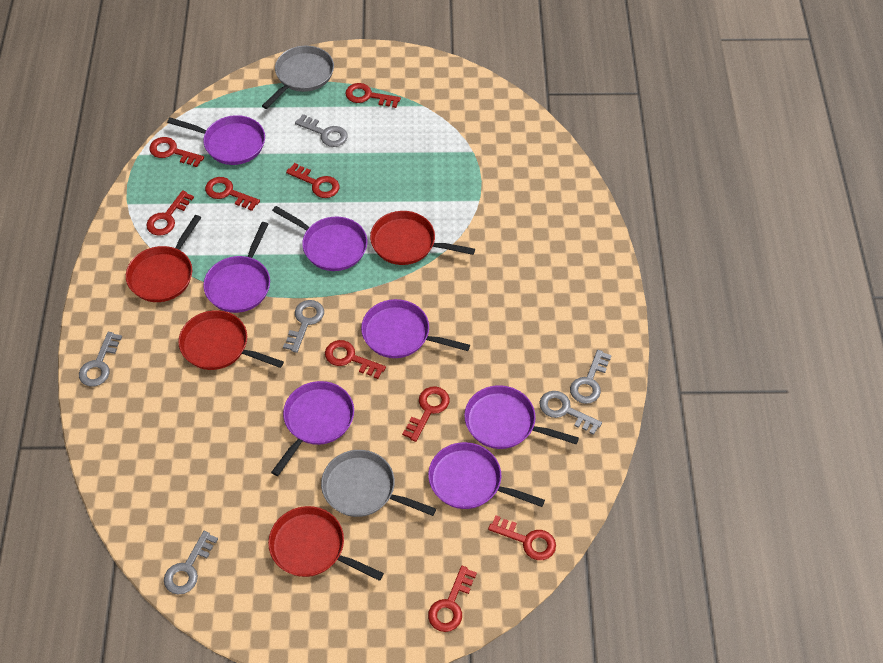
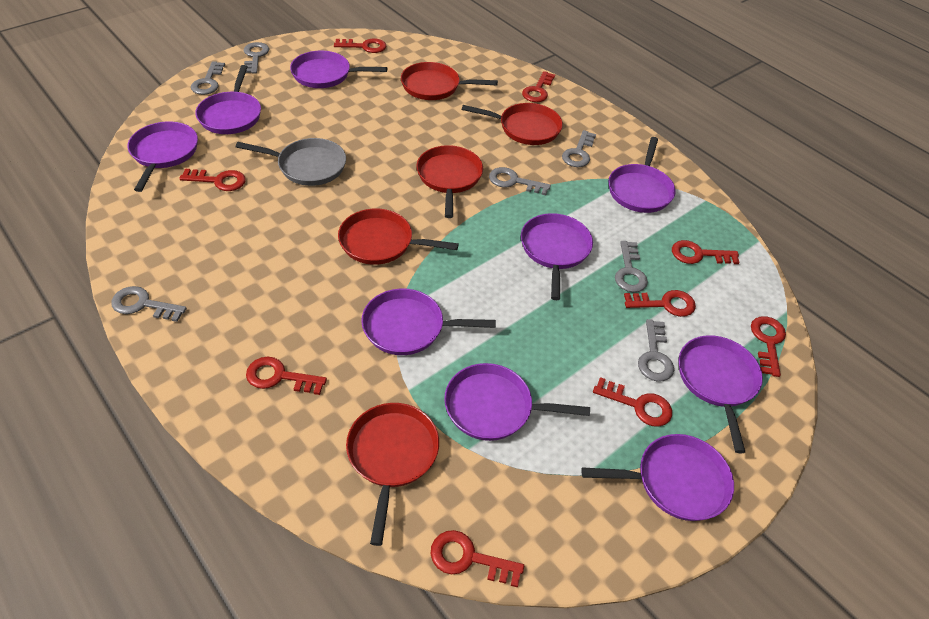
grey key: [79,332,122,386] [164,531,218,594] [283,300,324,353] [295,114,348,147] [539,391,602,435] [570,350,612,404] = 6 -> [111,286,187,322] [191,61,225,95] [244,42,269,73] [489,167,551,195] [562,130,596,167] [615,241,648,292] [638,319,674,382] = 7
grey pan: [262,46,334,109] [321,450,436,517] = 2 -> [236,138,346,186] = 1
purple pan: [167,115,265,165] [203,222,270,313] [271,381,354,476] [272,206,368,271] [361,299,470,358] [428,442,545,509] [464,385,579,449] = 7 -> [127,122,198,192] [196,65,261,134] [290,50,387,88] [361,289,496,355] [444,363,590,441] [521,213,593,300] [581,434,734,521] [608,137,676,213] [679,335,763,453] = 9
red pan: [126,215,201,302] [178,310,284,370] [268,506,384,581] [370,211,475,265] = 4 -> [338,209,459,265] [346,403,439,546] [401,62,498,100] [417,145,483,218] [462,103,563,145] = 5

